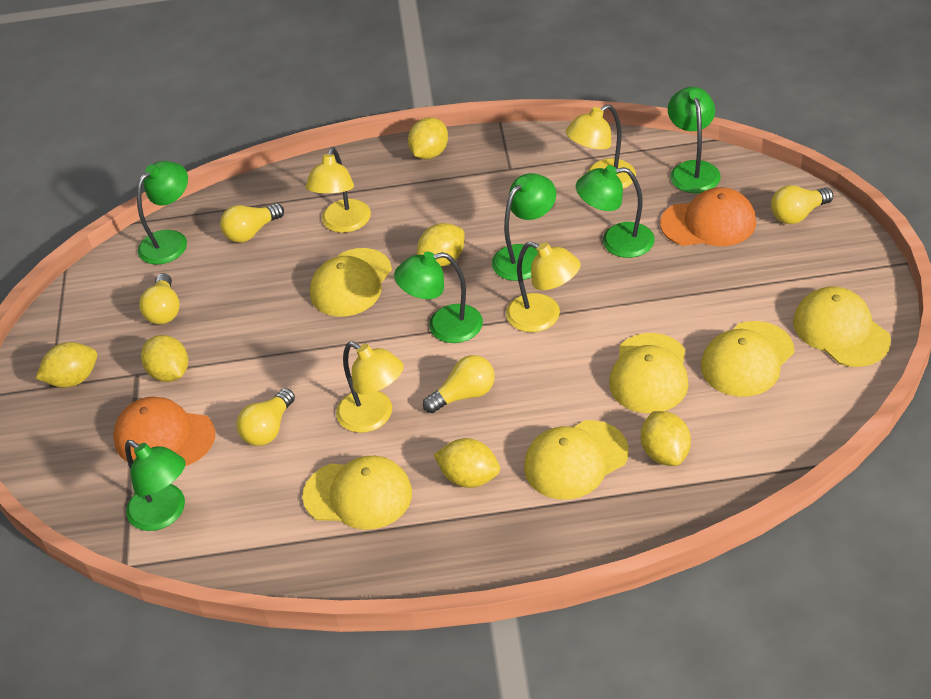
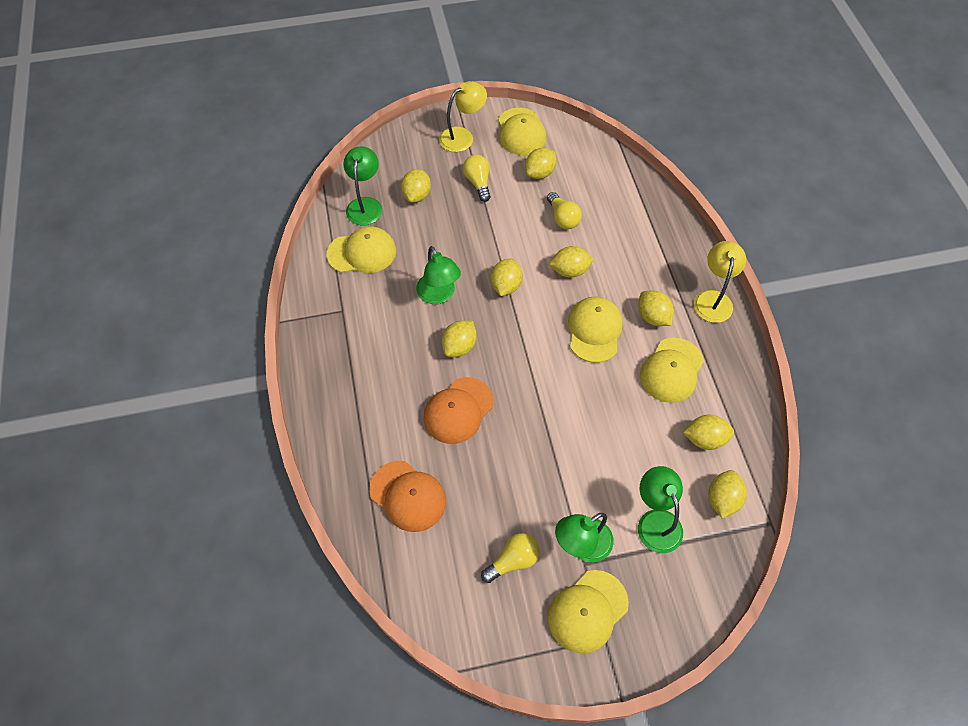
green lamp: [125,440,186,531] [137,161,188,265] [394,251,483,343] [492,173,556,281] [576,165,655,258] [668,87,721,193] = 6 -> [343,147,382,225] [416,246,461,304] [555,513,613,562] [638,466,683,553] = 4
yellow cap: [302,455,412,530] [310,248,392,317] [524,420,629,500] [609,333,689,413] [701,321,794,397] [793,287,891,367] = 6 -> [326,226,396,273] [498,108,547,155] [548,570,629,653] [568,297,623,363] [640,338,704,403] = 5
yellow lamp: [306,147,371,233] [336,342,404,433] [506,241,581,332] [566,104,636,189] = 4 -> [439,81,487,152] [694,241,746,323] = 2
yellow lemon: [35,342,97,388] [141,335,188,382] [408,117,448,159] [417,223,465,267] [434,438,500,488] [641,411,691,466] = 6 -> [401,169,431,203] [442,320,477,357] [491,258,522,296] [525,148,557,179] [548,246,593,278] [638,291,674,326] [683,415,734,450] [708,470,747,519] = 8
yellow light bulb: [139,273,180,324] [220,203,284,243] [237,388,295,446] [423,355,495,413] [771,185,833,224] = 5 -> [463,155,491,202] [481,533,540,583] [547,192,582,229] = 3

